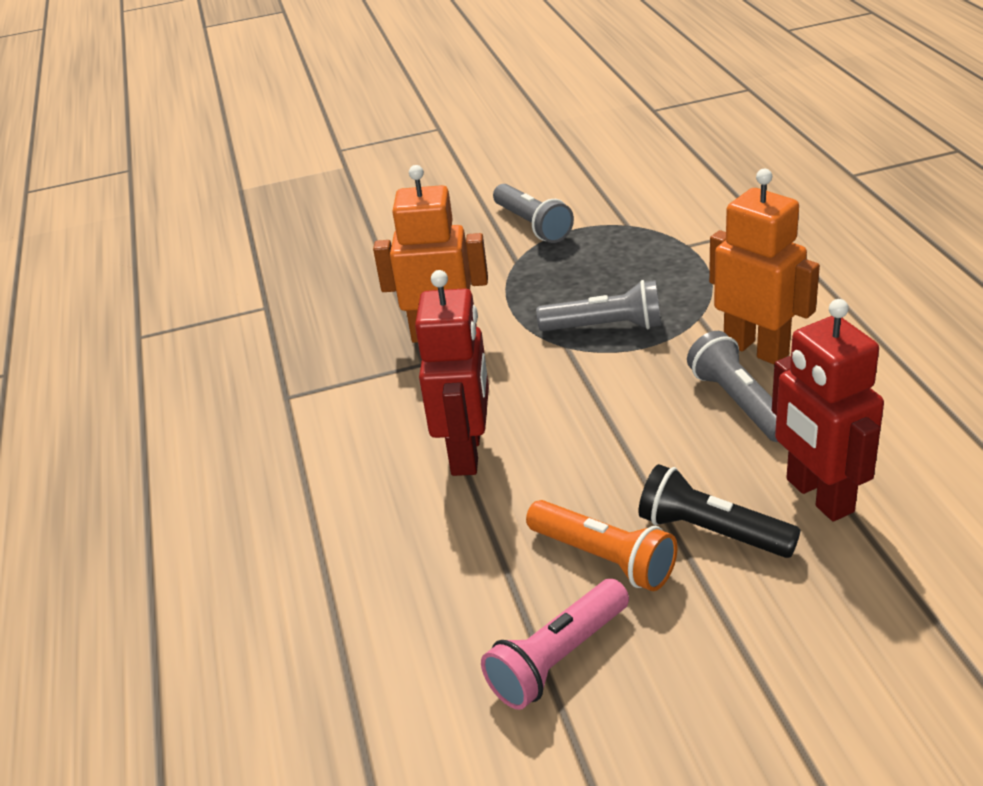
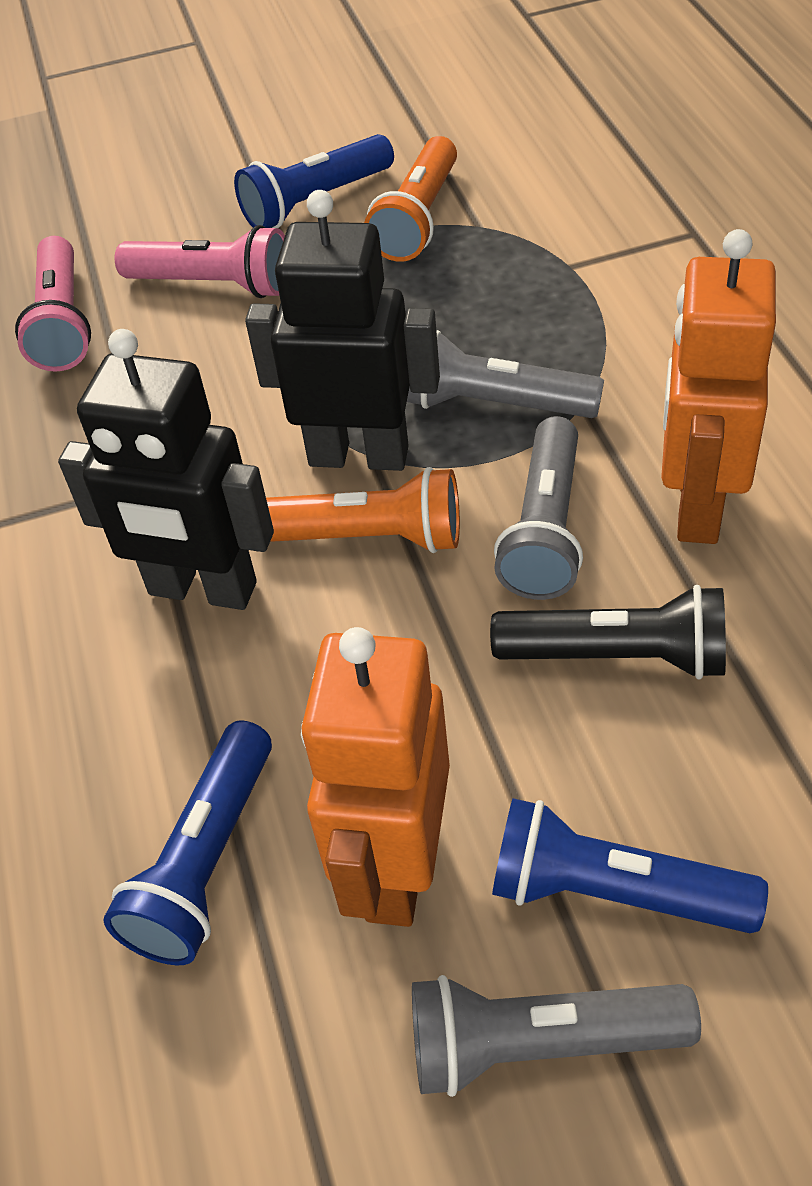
black robot: none = 0 -> [58,329,274,610] [245,190,440,471] = 2
blue flashlight: none = 0 -> [103,720,272,965] [234,134,394,228] [492,798,768,933] = 3
orange flashlight: [526,500,677,591] = 1 -> [266,467,460,553] [364,136,457,262] = 2
pink flashlight: [481,579,629,710] = 1 -> [15,236,91,372] [115,225,285,298] = 2
red robot: [415,270,489,476] [772,299,884,521] = 2 -> none = 0

